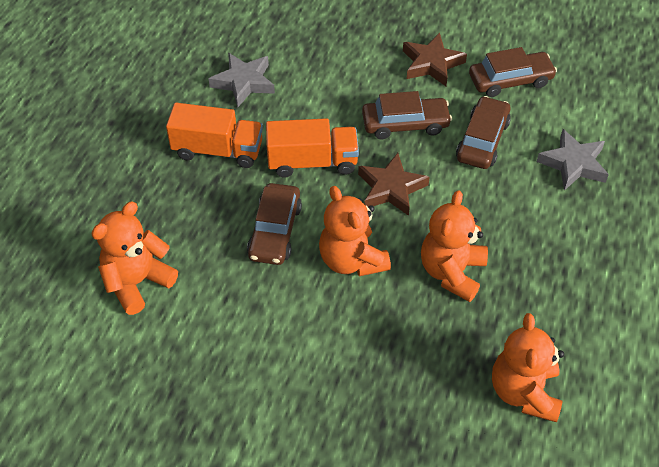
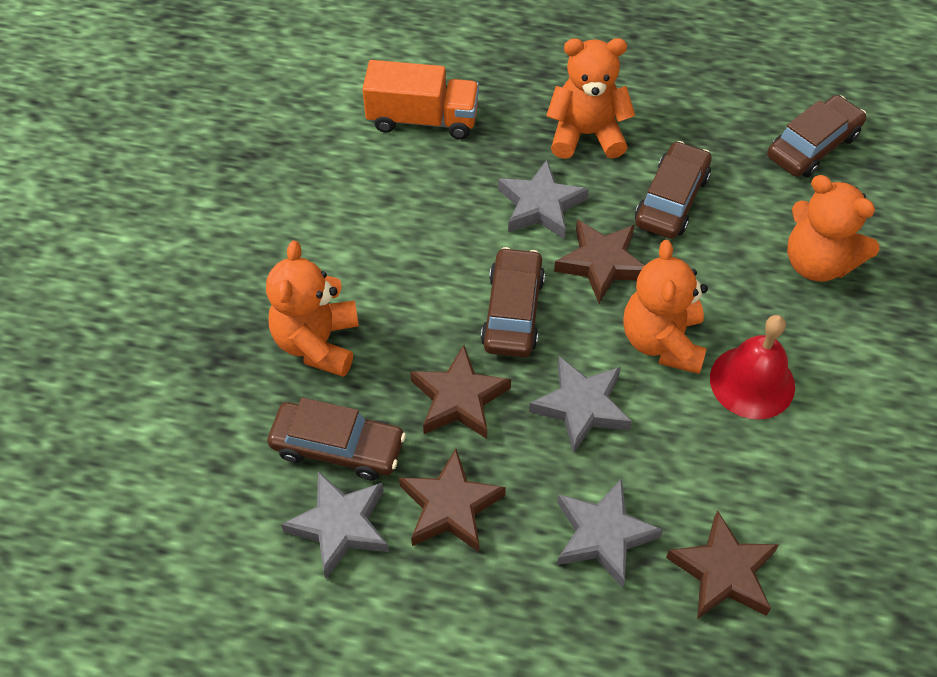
brown star: [358,153,430,216] [403,33,467,86] = 2 -> [399,449,506,552] [410,345,511,439] [554,219,645,303] [666,510,779,619] = 4
grey star: [209,53,275,107] [537,129,609,191] = 2 -> [281,471,389,578] [498,160,589,239] [529,356,632,454] [557,479,663,588] = 4
orange truck: [166,103,263,168] [266,118,359,178] = 2 -> [362,60,479,139] = 1
red bell: none = 0 -> [710,315,795,420] = 1

